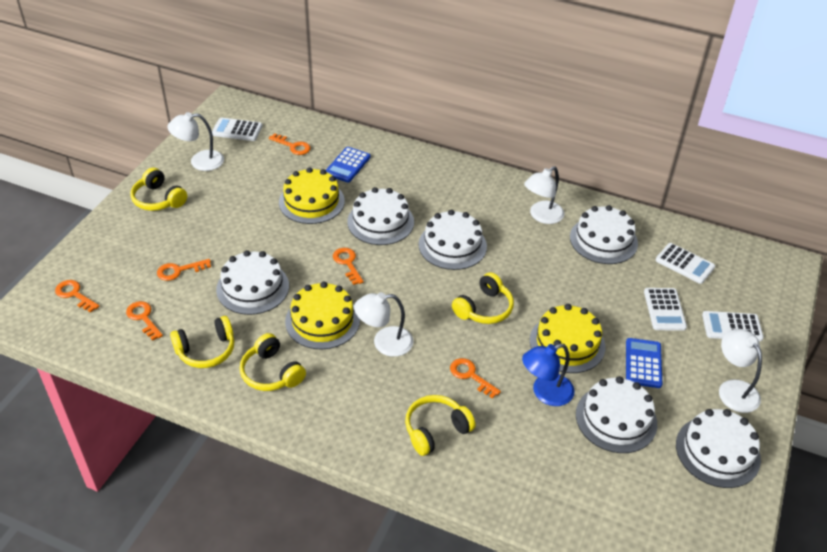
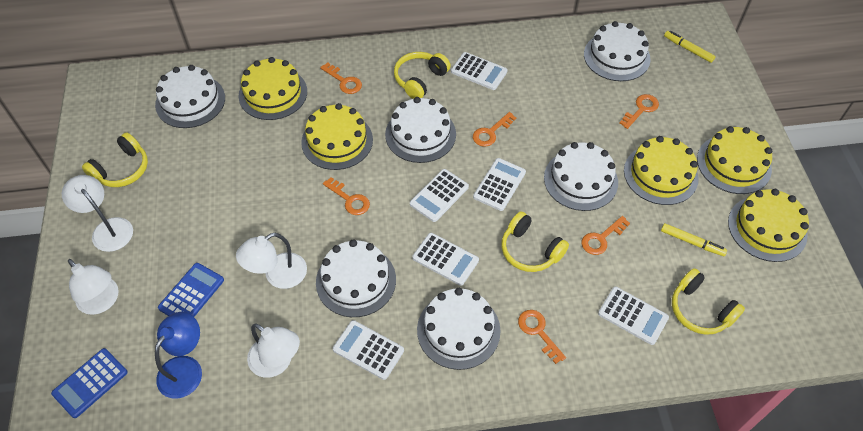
white calculator: [212,117,262,141] [644,288,687,331] [656,243,715,284] [702,311,764,341] = 4 -> [333,320,404,380] [410,169,469,222] [412,233,479,286] [451,52,507,90] [473,158,526,211] [598,287,669,345] = 6
yellow cake: [279,167,345,224] [285,282,360,349] [530,304,605,373] = 3 -> [239,57,307,120] [301,103,373,170] [624,136,698,205] [697,126,772,194] [728,189,809,262] = 5
yellow headphones: [130,168,187,211] [170,316,234,368] [240,333,306,391] [405,395,476,456] [452,272,514,324] = 5 -> [82,132,148,187] [394,52,451,99] [501,211,569,272] [672,268,745,335] = 4
yellow marker: none = 0 -> [661,223,727,256] [664,31,715,63] = 2

